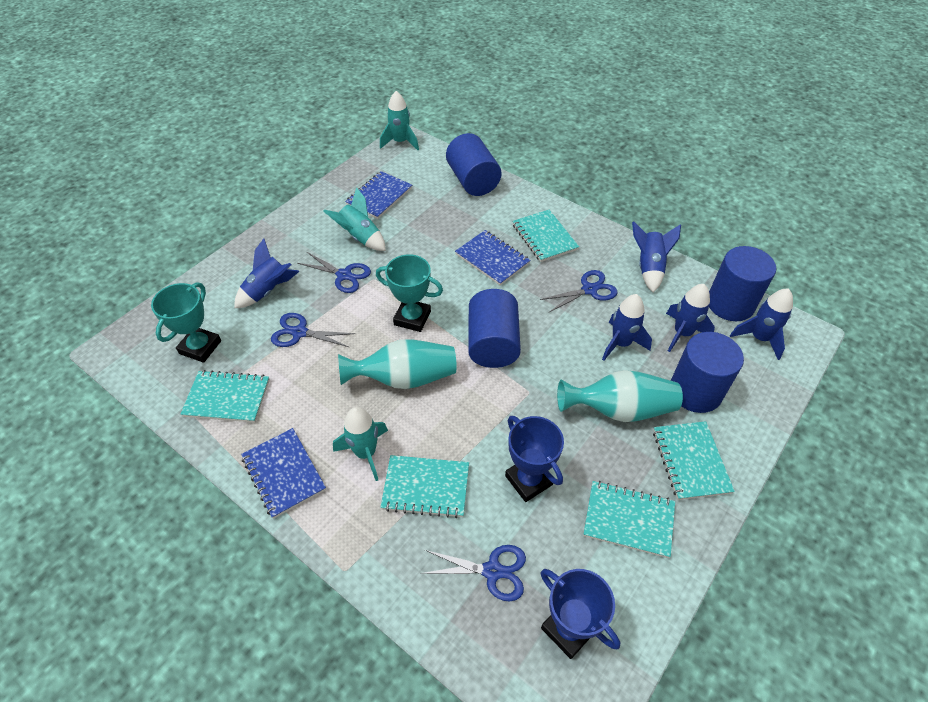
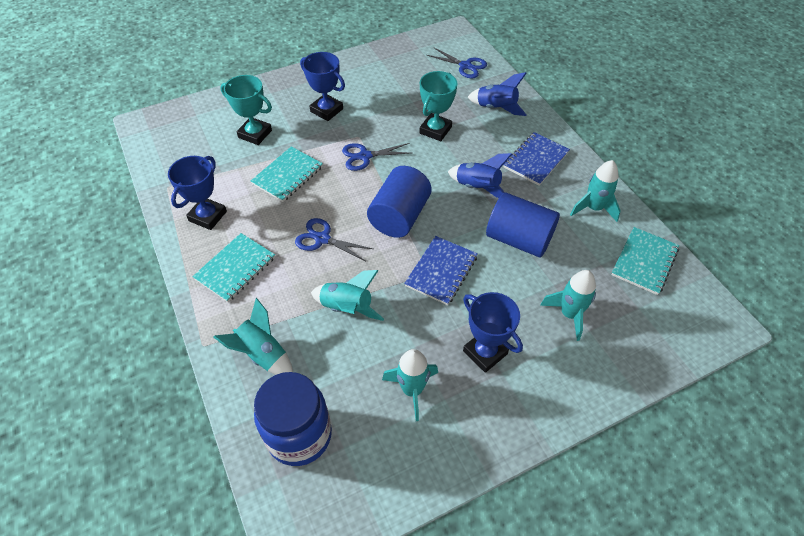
blue cylinder: [446,133,502,196] [468,289,521,368] [671,332,744,413] [709,246,776,321] = 4 -> [367,166,432,238] [486,192,560,258] = 2
blue jar: none = 0 -> [254,372,332,466] = 1
blue notebook: [241,428,326,519] [345,171,412,219] [455,230,531,286] = 3 -> [404,236,478,305] [504,132,570,186] = 2
blue rocket: [234,239,299,308] [602,294,652,361] [632,221,681,293] [666,284,715,352] [730,288,793,360] = 5 -> [448,153,512,198] [468,72,527,116] = 2
blue scissors: [271,313,355,347] [297,252,371,293] [421,545,526,601] [540,270,618,312] = 4 -> [295,218,373,261] [342,143,411,171] [427,48,487,78] = 3
blue trophy: [505,416,564,502] [541,569,620,659] = 2 -> [168,156,227,230] [300,52,345,121] [463,292,523,373] = 3
turquoise notebook: [181,370,270,423] [380,455,469,518] [512,210,579,262] [583,481,675,558] [653,421,735,500] = 5 -> [192,233,275,302] [251,146,323,202] [611,227,679,295] = 3
turquoise rocket: [323,187,386,251] [333,407,388,481] [380,91,419,150] = 3 -> [213,298,293,375] [311,270,384,321] [382,349,438,421] [540,270,596,341] [570,160,621,222] = 5
turquoise vase: [338,339,457,389] [557,370,683,422] = 2 -> none = 0

